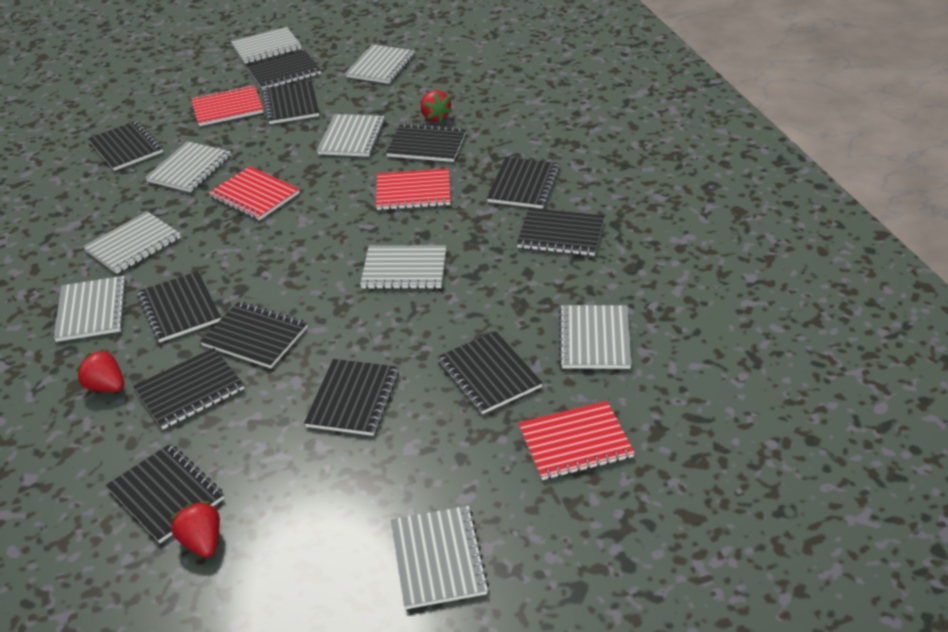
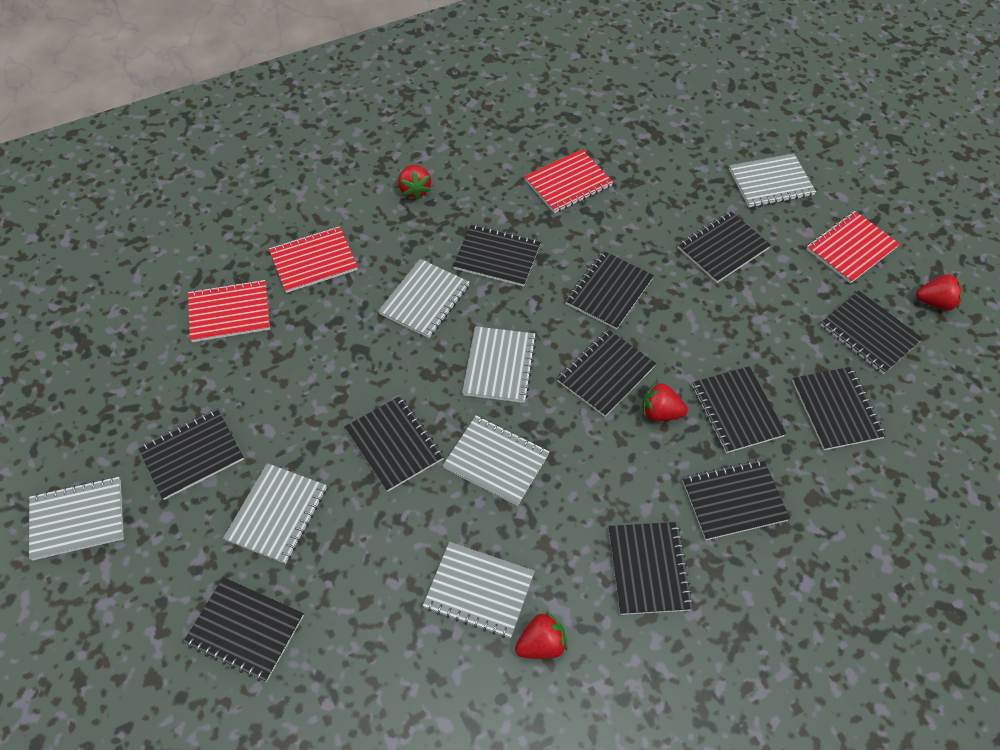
grey notebook: [54,276,127,342] [83,211,181,274] [145,141,231,192] [231,27,302,64] [317,114,385,157] [345,44,415,84] [360,245,446,289] [391,506,489,609] [559,305,631,369] = 9 -> [29,477,124,561] [223,463,327,564] [378,259,470,338] [423,542,535,638] [443,416,550,506] [462,326,537,403] [729,154,816,207] = 7
red strawberry: [76,349,124,392] [170,501,220,558] [421,90,452,122] = 3 -> [398,165,431,200] [515,611,568,659] [642,381,688,421] [916,274,963,311] = 4

